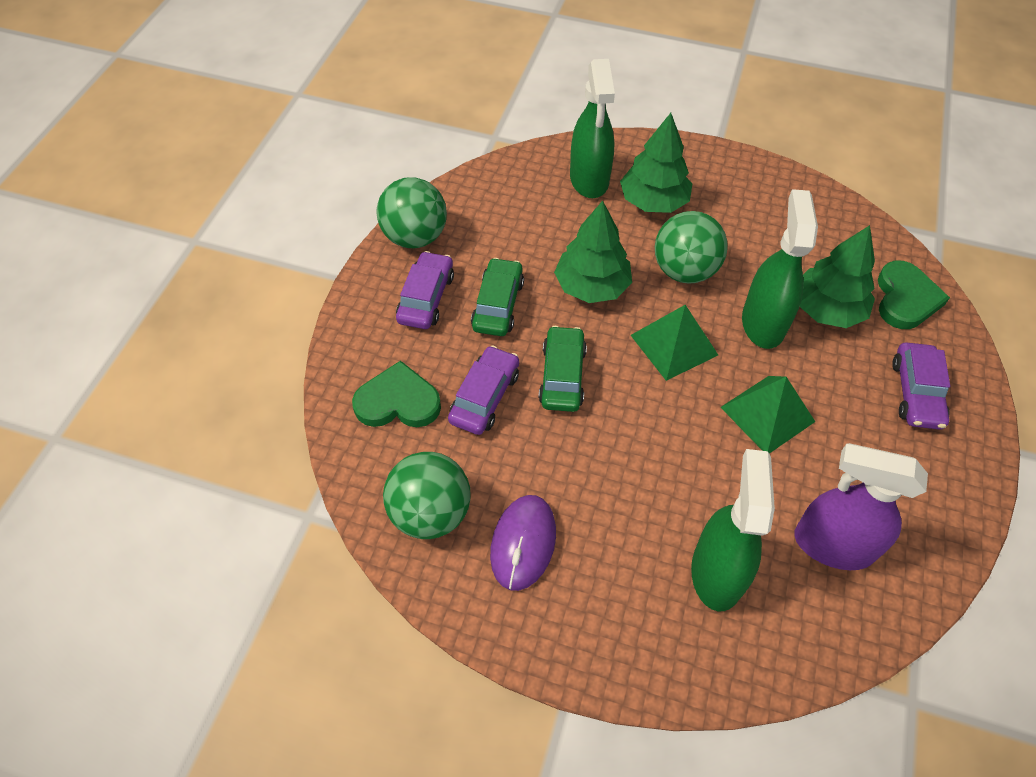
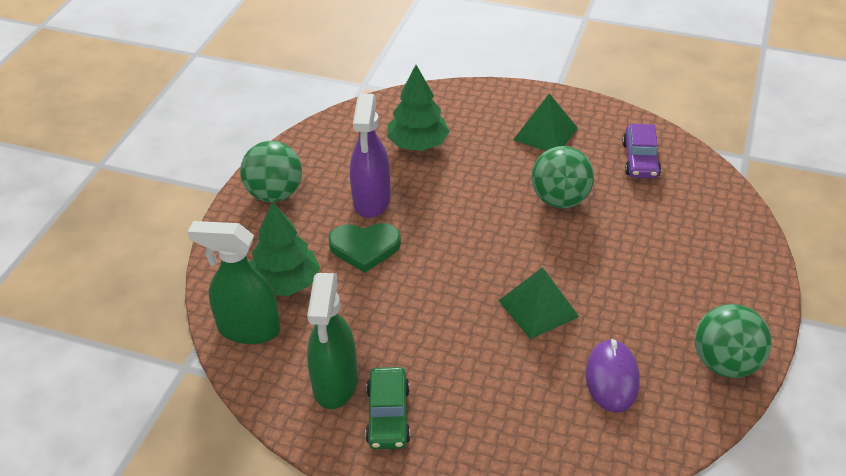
green car: [471,258,524,336] [539,326,587,412] = 2 -> [365,367,410,449] = 1
green heart: [352,360,441,427] [878,261,950,329] = 2 -> [328,223,401,273] = 1
green spray bottle: [570,59,615,198] [691,449,775,611] [742,189,818,349] = 3 -> [188,221,280,344] [307,273,357,409] = 2
green tree: [554,201,632,303] [620,113,692,213] [799,225,875,328] = 3 -> [249,202,320,296] [387,65,450,151] = 2
purple car: [396,251,454,329] [448,345,519,435] [892,342,950,430] = 3 -> [622,124,661,179] = 1

